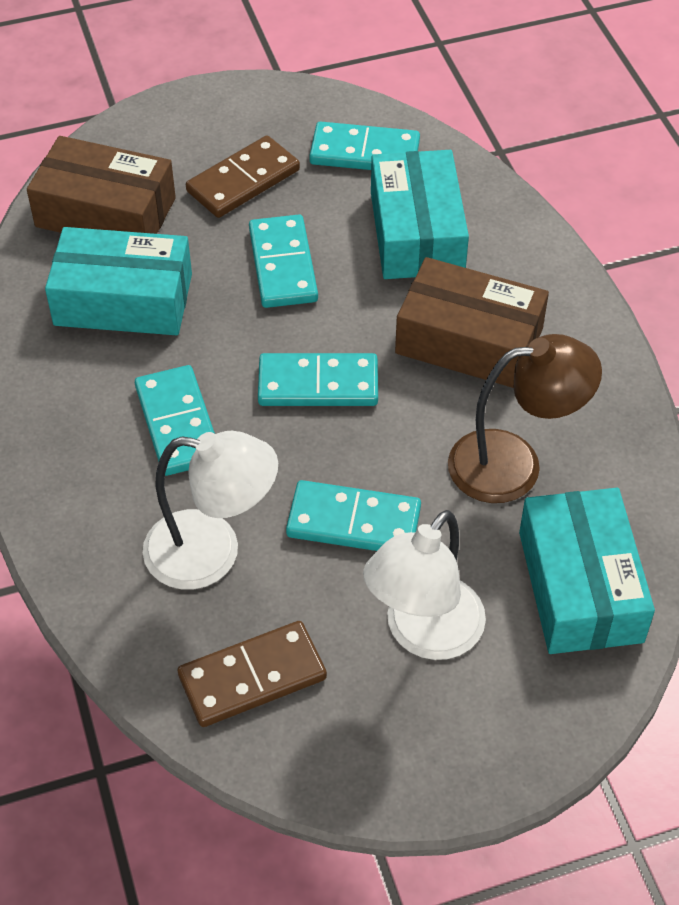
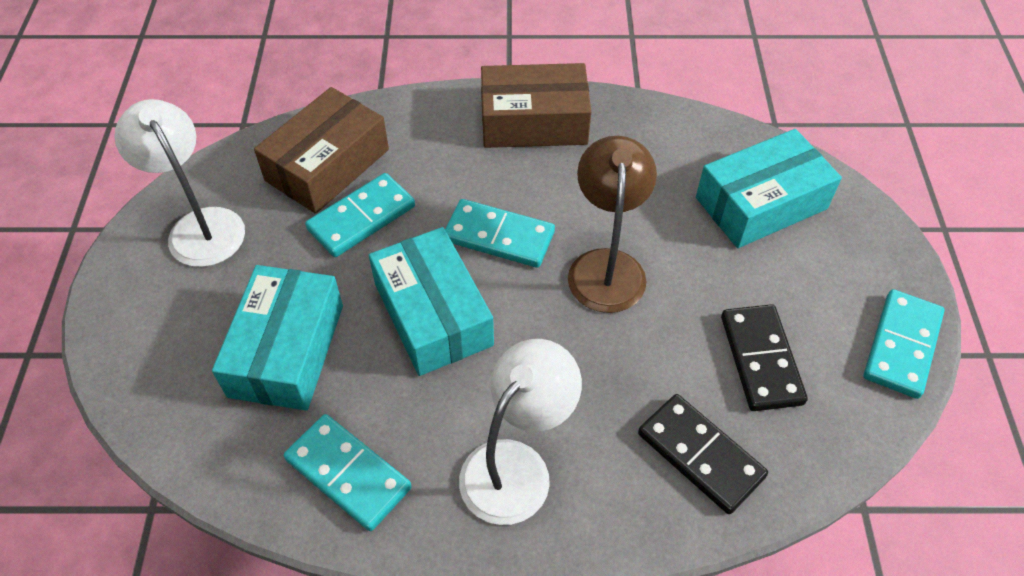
black domino: none = 0 -> [638,394,768,514] [721,304,808,411] = 2
brown domino: [177,621,327,727] [186,136,300,218] = 2 -> none = 0
turquoise domino: [135,365,215,476] [249,215,318,308] [258,353,378,406] [286,480,421,551] [309,121,420,170] = 5 -> [284,414,412,531] [305,173,415,257] [445,199,555,268] [864,289,944,399] = 4

